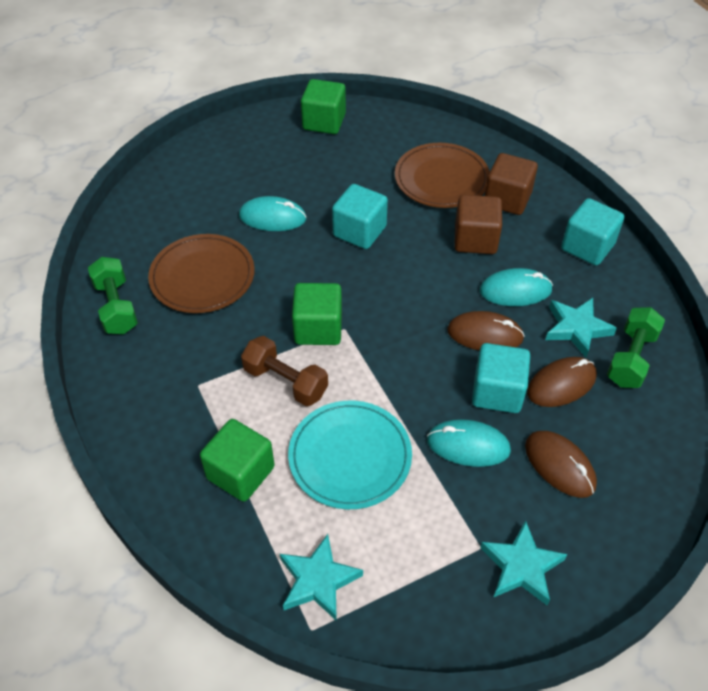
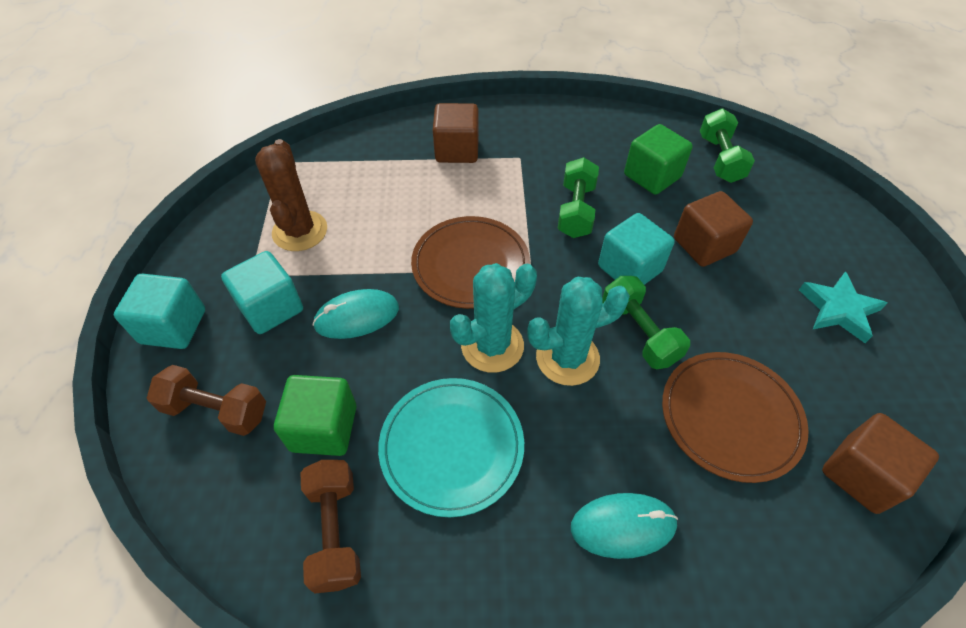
brown cactus: none = 0 -> [255,139,327,251] = 1
brown cube: [454,195,502,254] [485,153,538,215] = 2 -> [433,103,479,163] [674,191,753,267] [822,413,939,514] = 3
brown dumbbell: [241,336,328,406] = 1 -> [147,365,266,436] [301,460,361,594] = 2
brown mouse: [447,311,525,350] [525,431,597,498] [527,357,597,407] = 3 -> none = 0
green cube: [200,419,275,502] [292,283,342,345] [301,79,346,134] = 3 -> [274,375,357,456] [624,124,693,195] = 2
green dumbbell: [88,257,138,334] [607,307,665,388] = 2 -> [558,157,599,238] [602,276,690,369] [700,109,755,183] = 3
turquoise cactus: none = 0 -> [450,263,537,373] [527,277,630,386] = 2
turquoise mouse: [239,196,306,231] [427,419,511,467] [480,268,553,306] = 3 -> [312,289,399,339] [571,493,678,559] = 2
turquoise star: [280,534,363,621] [480,520,567,606] [545,298,617,357] = 3 -> [799,271,887,343] = 1

